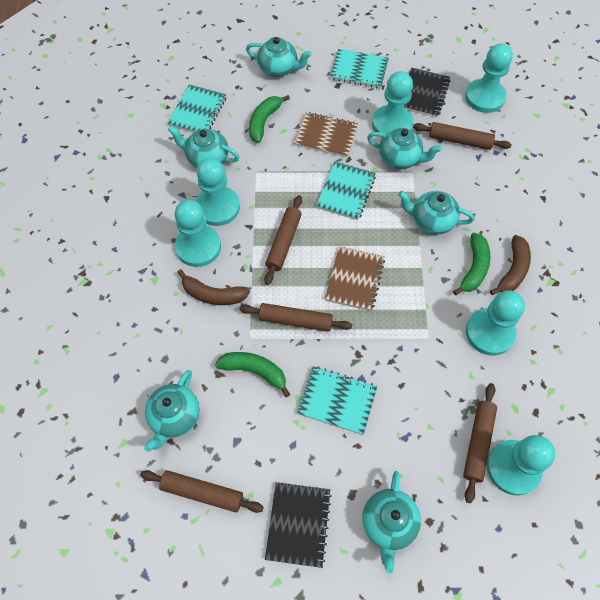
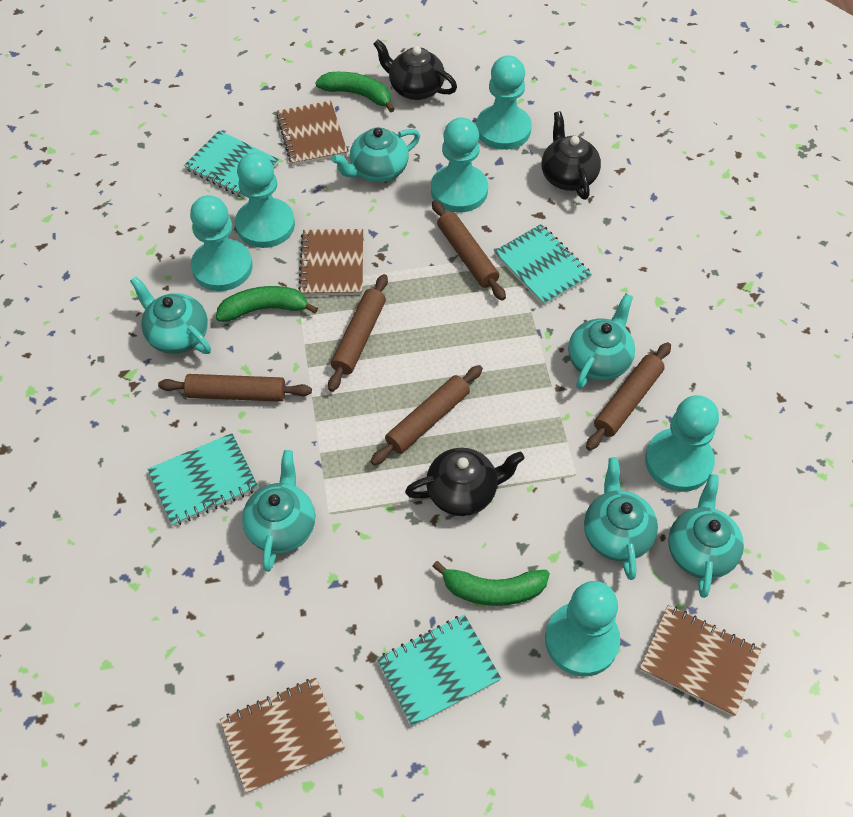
black notebook: [265,482,332,568] [404,68,451,117] = 2 -> none = 0
black teapot: none = 0 -> [373,39,457,100] [405,448,525,516] [542,111,601,200] = 3
brown banana: [177,269,250,305] [490,235,531,295] = 2 -> none = 0
brown notebook: [294,112,358,157] [325,246,385,311] = 2 -> [220,678,345,793] [276,101,348,166] [298,229,363,296] [640,605,761,717] = 4

